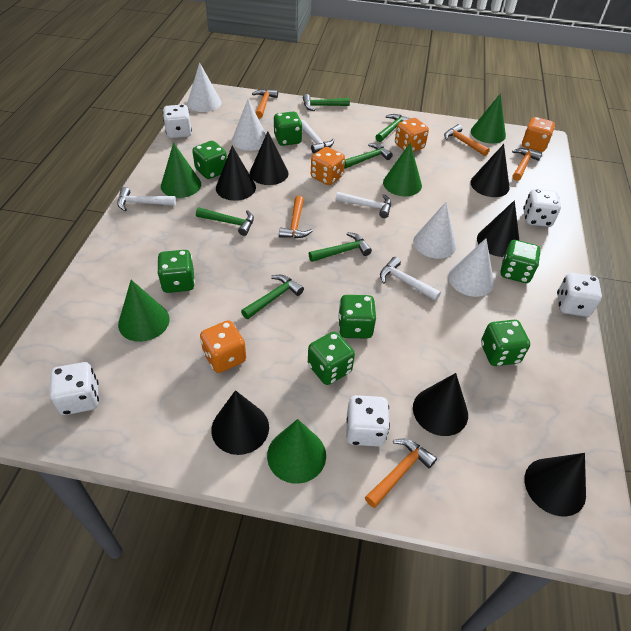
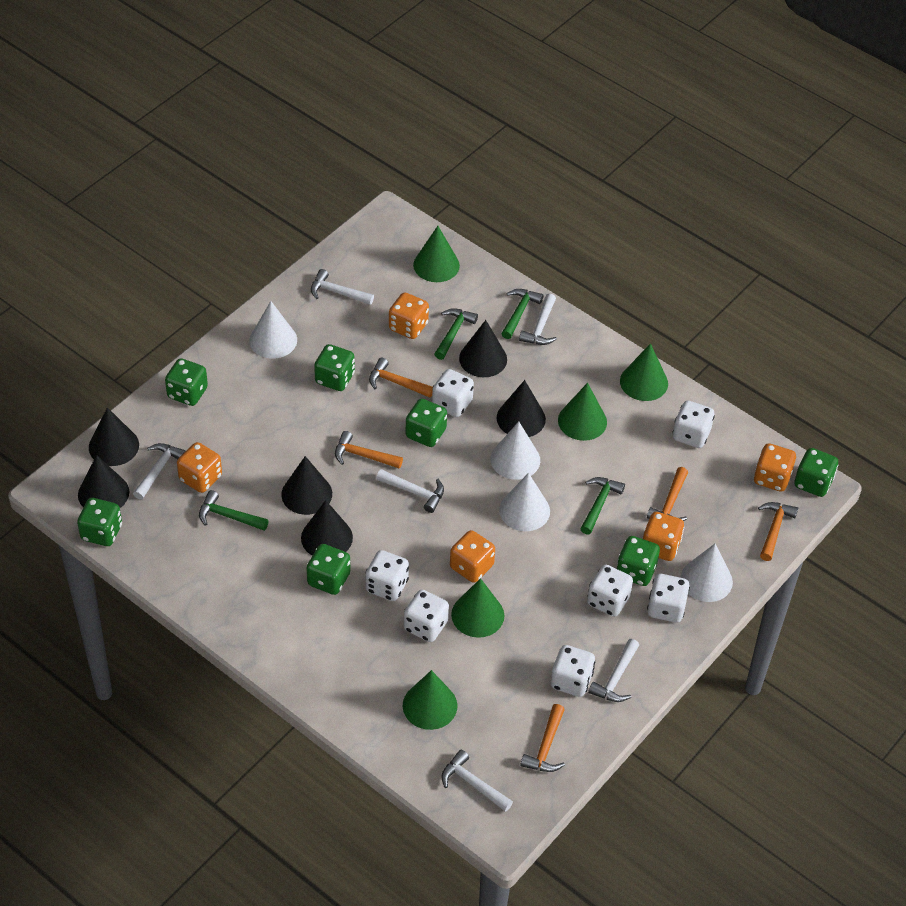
black cone: [211,390,269,455] [216,146,256,201] [250,132,289,185] [413,373,468,436] [471,144,509,197] [477,200,520,257] [524,453,586,517] = 7 -> [78,455,129,508] [89,407,139,466] [281,456,332,515] [301,500,353,556] [459,320,507,377] [497,380,546,437] = 6
green hammer: [196,207,254,236] [241,275,304,319] [303,94,350,111] [308,232,372,262] [344,143,393,168] [376,114,411,142] = 6 -> [199,490,269,531] [434,308,478,360] [501,289,543,339] [580,477,625,535] = 4
orange dice: [200,320,246,373] [311,147,345,185] [395,118,429,152] [522,117,555,152] = 4 -> [177,442,222,493] [389,292,429,339] [450,530,495,583] [643,512,684,561] [754,443,796,492] = 5
white dice: [50,362,99,415] [163,105,192,138] [346,395,390,447] [523,189,561,227] [557,273,602,317] = 5 -> [366,550,409,601] [404,590,449,642] [432,369,474,417] [551,645,595,697] [587,565,633,617] [647,574,690,623] [673,400,715,448] = 7
white hammer: [117,187,176,211] [301,120,334,153] [336,192,391,218] [380,257,441,301] = 4 -> [133,443,186,500] [311,269,374,305] [376,469,444,513] [442,750,513,812] [519,293,557,345] [588,639,639,702] = 6

